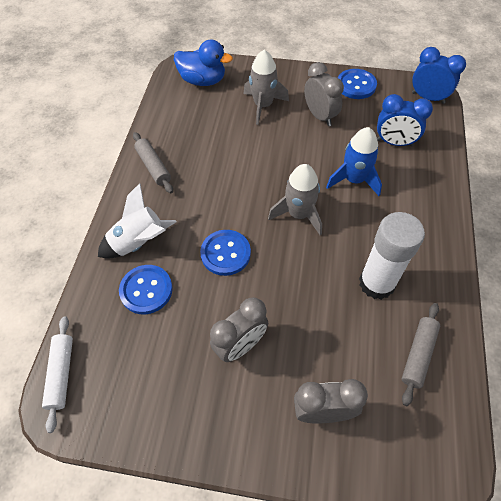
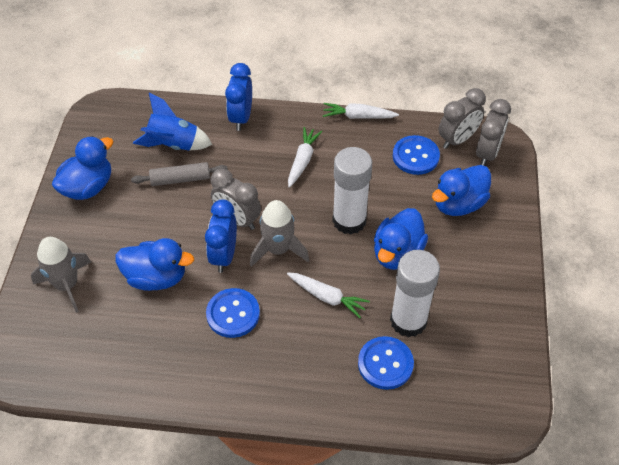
blue duck: [174,39,233,86] = 1 -> [52,136,113,200] [115,238,194,291] [374,208,428,270] [432,165,491,216] = 4
grey rolling pin: [133,132,173,193] [402,303,440,406] = 2 -> [131,162,228,186] = 1
white carrot: none = 0 -> [287,273,370,318] [288,127,322,188] [323,103,399,119] = 3
white glue stick: [359,212,425,300] = 1 -> [332,147,372,235] [390,250,440,337] = 2
white rocket: [98,183,176,259] = 1 -> none = 0
white rolling pin: [42,316,73,433] = 1 -> none = 0

